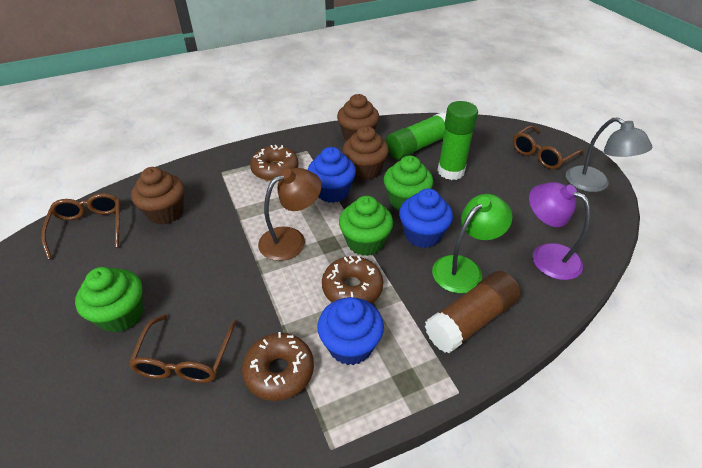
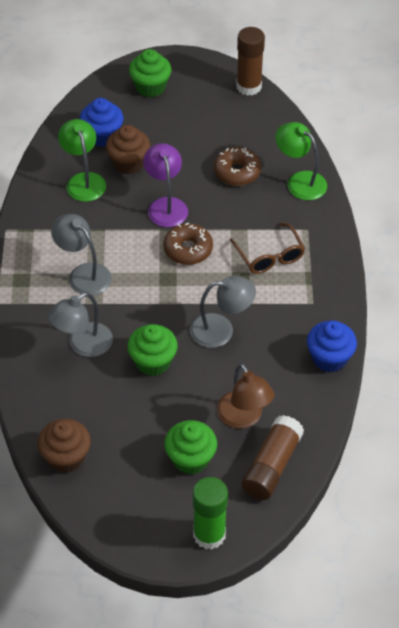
blue cupcake: [308,147,356,203] [317,297,384,365] [399,188,453,248] = 3 -> [80,98,124,147] [307,320,357,372] = 2
brown cupcake: [131,167,184,225] [337,94,379,141] [343,126,389,180] = 3 -> [38,419,91,473] [106,125,150,174] = 2
brown donut: [242,332,314,401] [250,145,299,181] [322,256,383,304] = 3 -> [163,222,213,265] [214,147,261,186] = 2
brown glasses: [41,193,121,259] [129,314,237,383] [513,125,584,169] = 3 -> [230,222,305,274] = 1
brown glue stick: [425,271,521,353] = 1 -> [236,27,265,96] [241,415,304,500] = 2
green glue stick: [386,112,446,159] [437,101,478,180] = 2 -> [193,477,228,550] = 1
green lamp: [432,194,512,293] = 1 -> [58,119,106,202] [275,122,327,200] = 2
grey lamp: [566,117,652,192] = 1 -> [48,292,113,357] [51,214,111,295] [190,276,256,348] = 3

